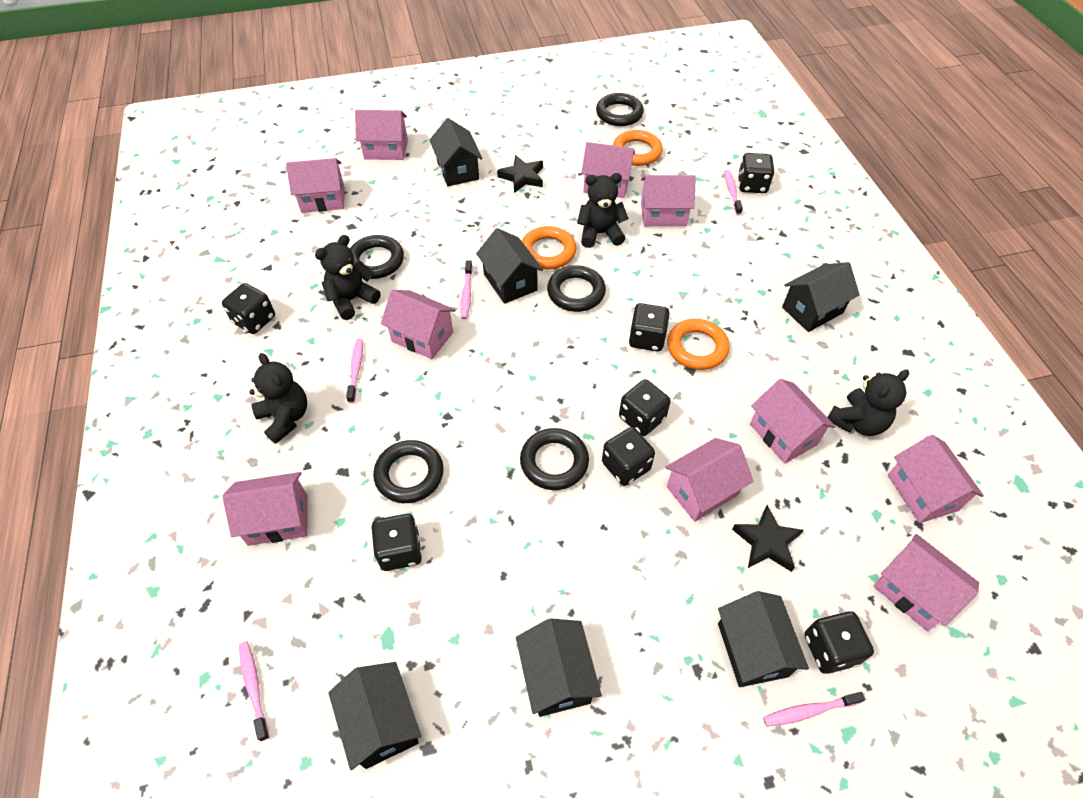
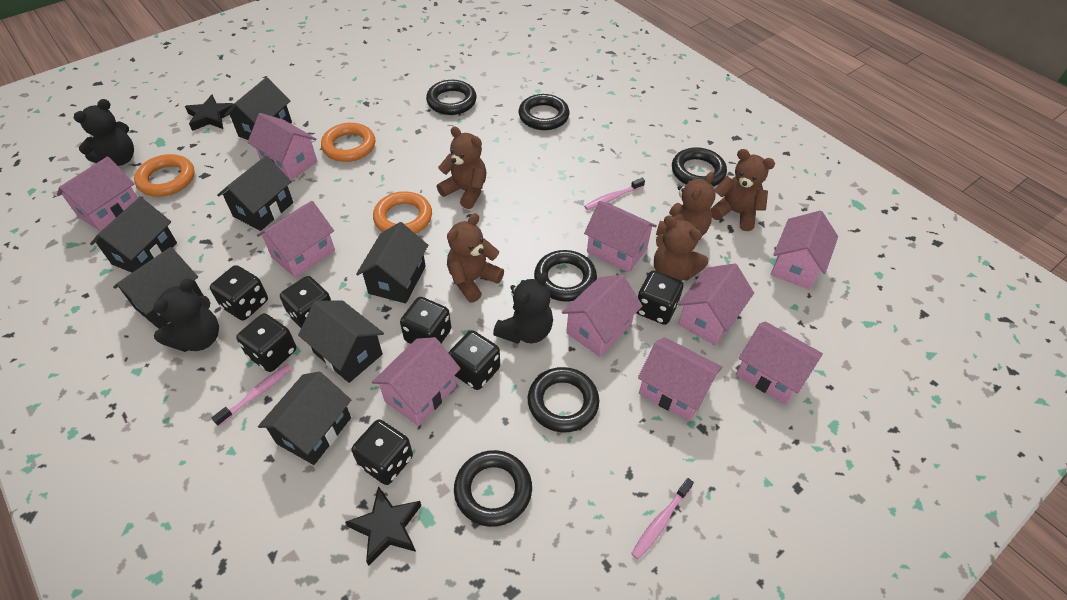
black house: [328,662,421,770] [430,118,483,186] [476,228,543,304] [516,618,602,717] [718,591,809,687] [782,262,860,332] = 6 -> [90,197,177,273] [113,247,204,329] [217,155,293,231] [224,77,292,140] [258,371,351,465] [298,301,384,383] [356,222,428,303] = 7
black ring: [350,235,404,279] [373,440,444,503] [520,428,589,490] [547,265,606,312] [596,93,644,126] = 5 -> [426,80,477,115] [454,450,532,527] [518,94,569,130] [528,367,599,433] [534,250,597,302] [672,147,727,187] = 6
black teddy bear: [249,353,307,444] [315,235,381,320] [577,173,629,248] [827,370,909,436] = 4 -> [74,99,134,166] [153,278,219,352] [493,272,553,344] = 3
brown teddy bear: none = 0 -> [437,127,487,209] [447,213,504,303] [654,215,708,281] [656,172,715,236] [710,149,775,231] = 5
pink toothbrush: [239,641,269,741] [346,339,363,403] [460,260,473,319] [724,170,743,215] [763,692,865,727] = 5 -> [212,364,292,426] [584,178,645,210] [631,478,694,560] = 3

